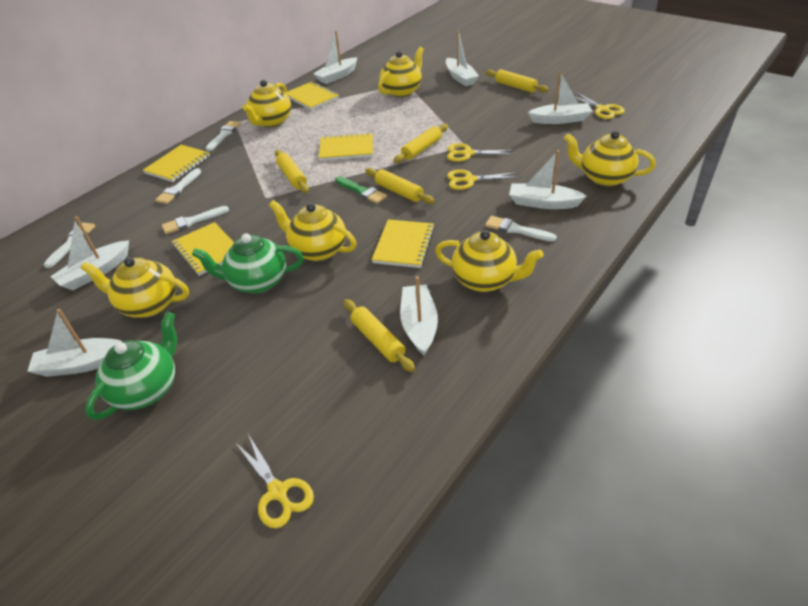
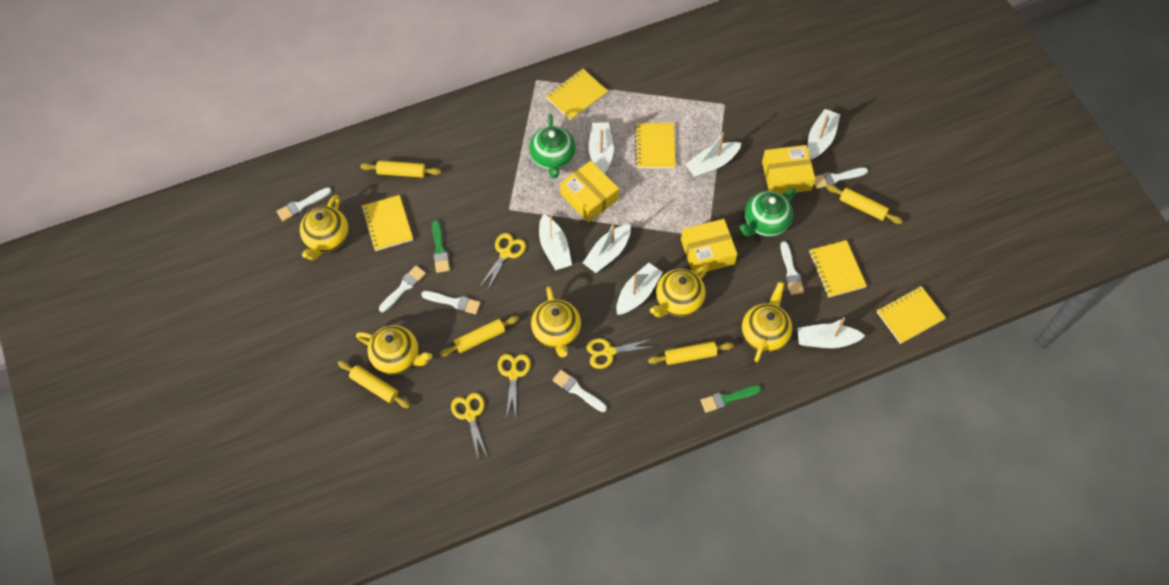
green brush: [335,176,387,204] = 1 -> [432,220,450,273] [700,385,761,413] = 2
white brush: [44,222,96,268] [155,168,201,204] [162,206,229,234] [206,121,241,151] [485,216,557,242] = 5 -> [276,187,332,221] [379,266,426,312] [421,291,481,314] [552,370,607,412] [780,241,804,295] [814,167,868,189] = 6
yellow box: none = 0 -> [560,161,619,222] [681,219,737,273] [762,145,815,194] = 3
yellow teapot: [81,257,189,318] [242,80,291,127] [269,200,356,261] [378,47,424,97] [435,230,543,292] [564,131,656,187] = 6 -> [300,195,349,260] [356,325,432,375] [531,286,581,358] [650,265,709,317] [742,282,792,362] = 5

